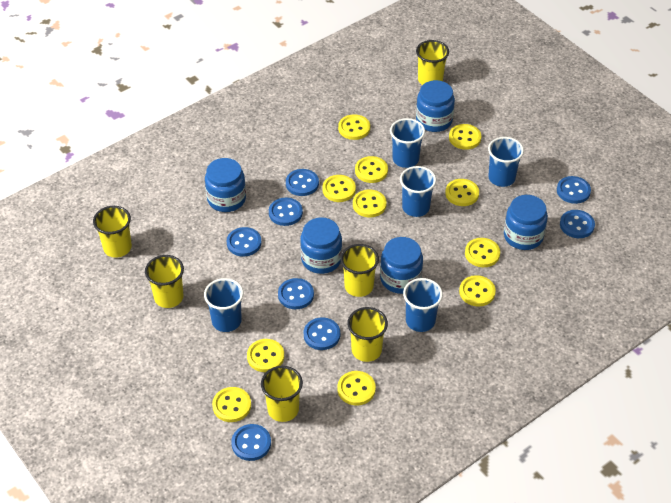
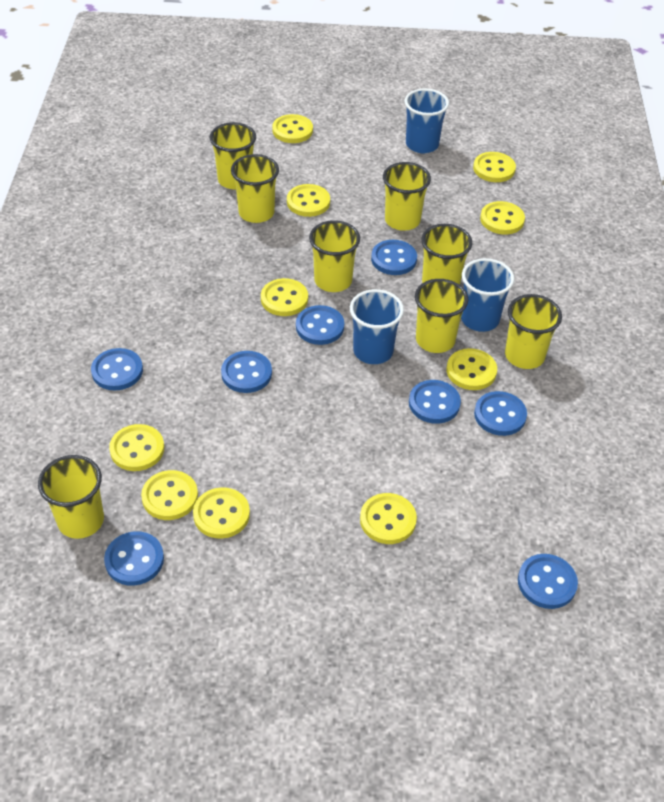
blue cup: [204,278,243,332] [390,118,425,168] [400,166,436,217] [403,278,443,332] [488,137,524,187] = 5 -> [350,289,404,364] [405,88,449,153] [461,258,514,332] = 3
blue jar: [205,158,246,212] [300,217,342,274] [380,237,423,294] [416,80,455,132] [504,195,548,250] = 5 -> none = 0
yellow button: [212,387,251,422] [247,339,284,372] [322,175,356,202] [337,371,376,406] [338,114,370,140] [353,189,387,217] [355,156,388,183] [445,179,479,206] [449,124,481,150] [459,275,496,306] [465,238,500,267] = 11 -> [109,424,164,471] [141,470,198,520] [193,487,250,539] [261,278,308,316] [272,114,313,143] [287,184,330,217] [360,493,417,544] [447,348,497,390] [473,152,516,182] [480,201,525,235] = 10
yellow cup: [93,206,132,258] [145,255,184,308] [261,366,303,422] [340,244,379,297] [347,307,388,362] [416,40,449,85] = 6 -> [38,455,104,539] [210,122,256,189] [231,154,279,223] [309,220,360,292] [383,162,431,231] [415,279,468,353] [421,224,472,285] [505,294,562,369] = 8

